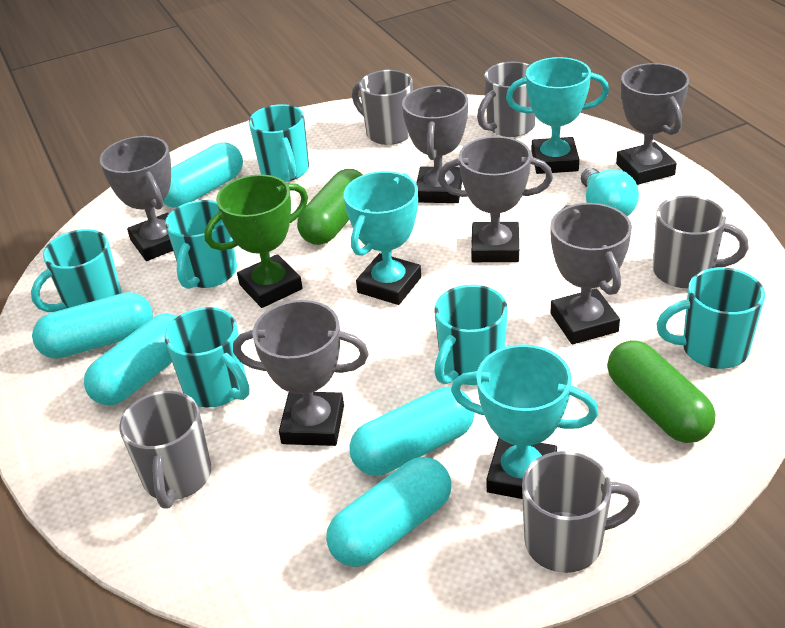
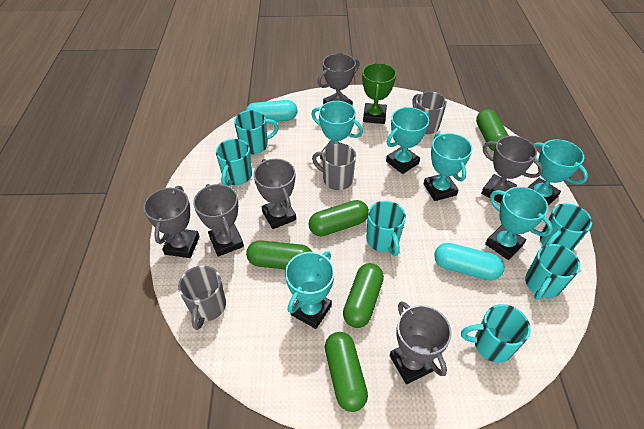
green capsule: [297,169,363,245] [607,340,715,443] = 2 -> [246,240,312,269] [309,200,369,237] [325,332,368,412] [343,263,384,328] [476,109,509,151] = 5
grey mug: [119,391,211,509] [352,70,413,145] [477,62,536,137] [522,451,640,573] [653,196,749,288] = 5 -> [178,265,226,330] [312,143,356,190] [412,91,447,134] = 3
turquoise capsule: [32,292,153,359] [84,314,178,405] [163,142,243,208] [326,457,451,567] [349,387,475,475] = 5 -> [246,100,298,122] [434,243,505,280] = 2
turquoise light bulb: [581,168,639,216] = 1 -> none = 0
turquoise trophy: [344,171,421,305] [451,344,598,499] [506,57,609,174] = 3 -> [285,251,334,329] [311,101,363,159] [386,107,429,174] [424,133,472,201] [485,187,553,260] [527,139,588,205] = 6

